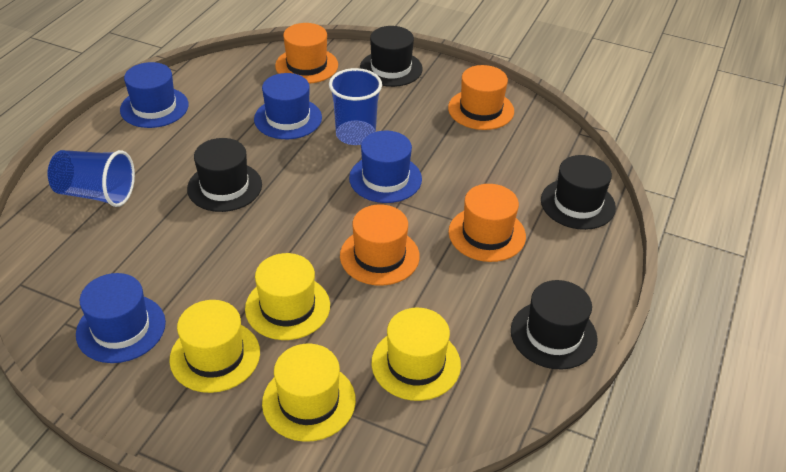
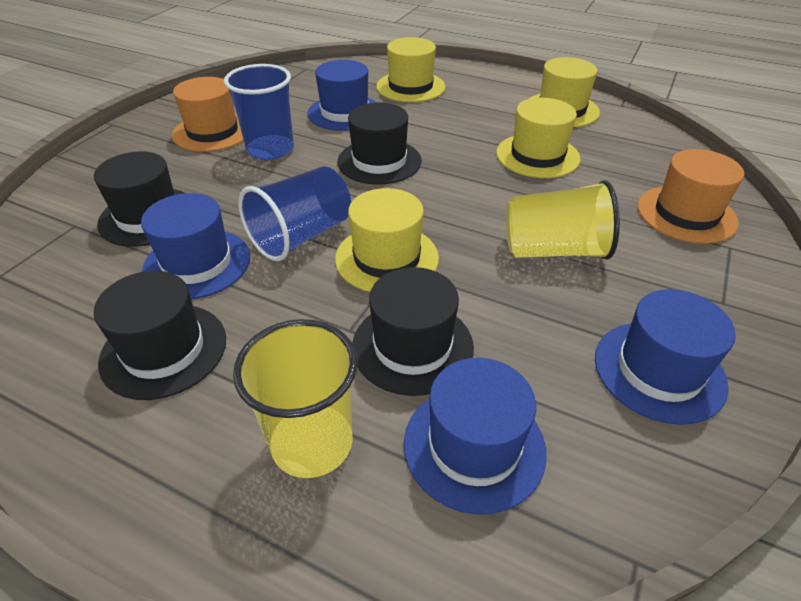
orange hat: [275,23,338,83] [340,204,420,286] [448,65,514,130] [448,184,526,262] = 4 -> [172,77,244,152] [638,149,744,244] = 2
yellow cup: none = 0 -> [233,319,358,478] [506,180,620,260] = 2

